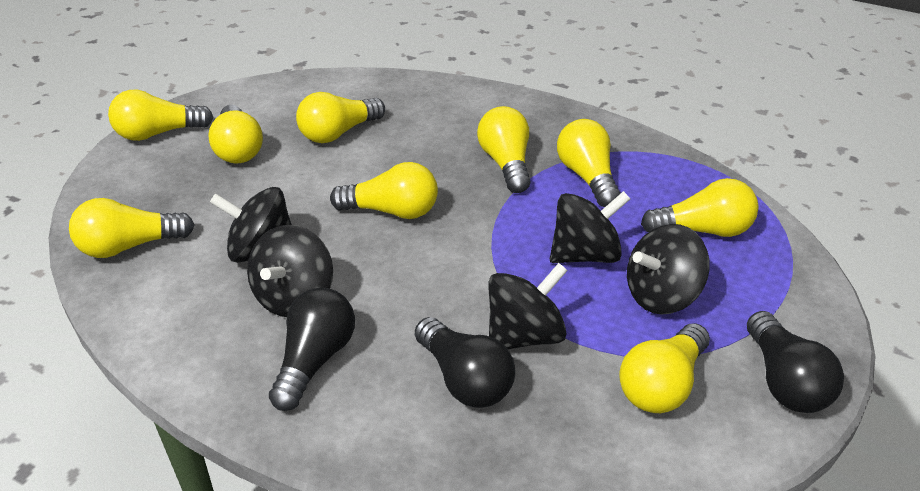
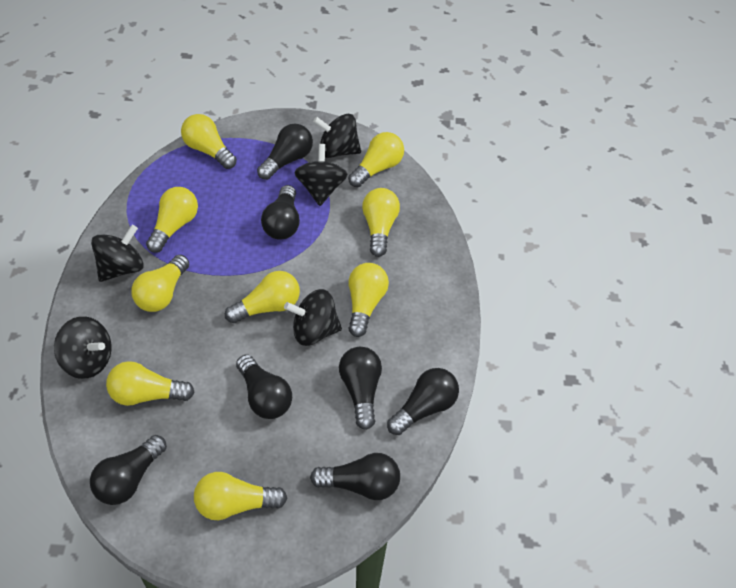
black light bulb: [269,288,355,411] [415,317,515,408] [747,311,844,413] = 3 -> [90,435,167,505] [236,355,292,419] [257,124,313,180] [261,185,300,240] [310,453,400,500] [339,347,382,430] [387,368,459,435] = 7

